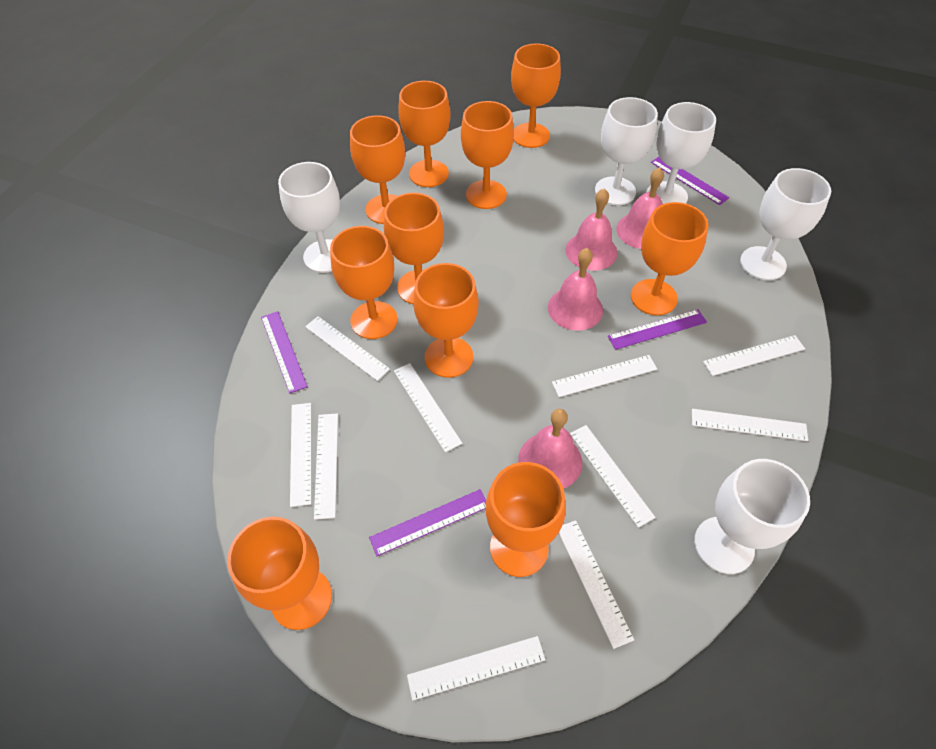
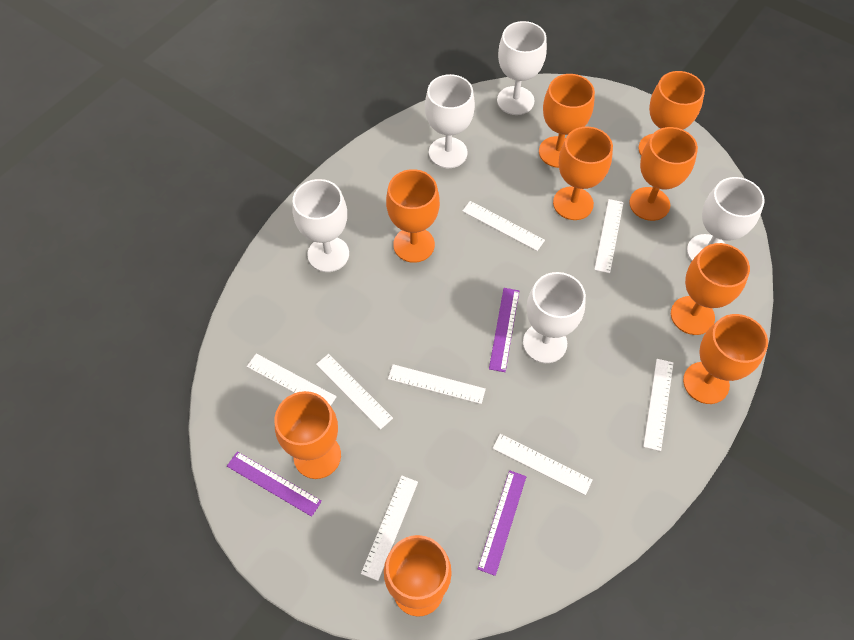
orange goblet: [227,517,332,630] [330,226,398,339] [350,115,405,224] [384,193,444,304] [398,81,451,187] [413,263,479,378] [461,101,514,209] [486,462,566,577] [511,44,561,148] [631,202,709,316] = 10 -> [275,391,341,479] [384,535,452,617] [386,169,440,263] [539,74,595,168] [553,126,613,220] [629,127,698,221] [638,71,705,155] [671,243,750,335] [683,314,768,404] = 9
pink bell: [518,409,582,489] [548,248,603,331] [565,189,617,271] [617,167,664,249] = 4 -> none = 0
purple ruler: [261,311,308,394] [369,489,486,556] [608,309,707,350] [651,157,729,205] = 4 -> [227,451,322,517] [478,470,526,576] [489,288,519,372] = 3
white ruler: [290,403,311,507] [305,316,390,381] [314,413,338,520] [394,363,462,452] [407,636,545,701] [552,355,657,397] [559,520,634,649] [570,425,655,528] [692,409,808,441] [703,335,805,376] = 10 -> [247,353,337,406] [316,354,393,430] [361,476,418,581] [388,364,486,404] [462,201,545,251] [492,434,593,495] [594,199,624,273] [643,359,673,451] = 8

